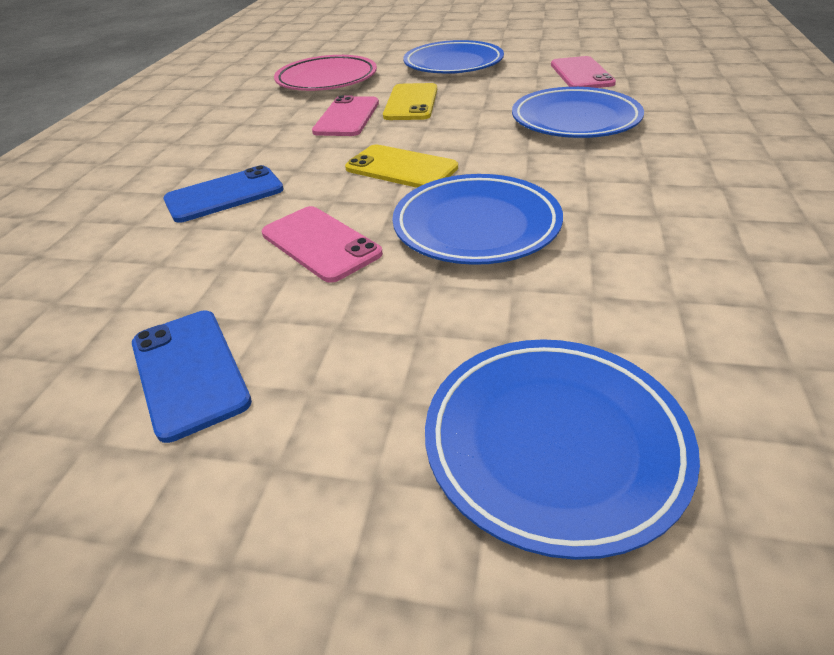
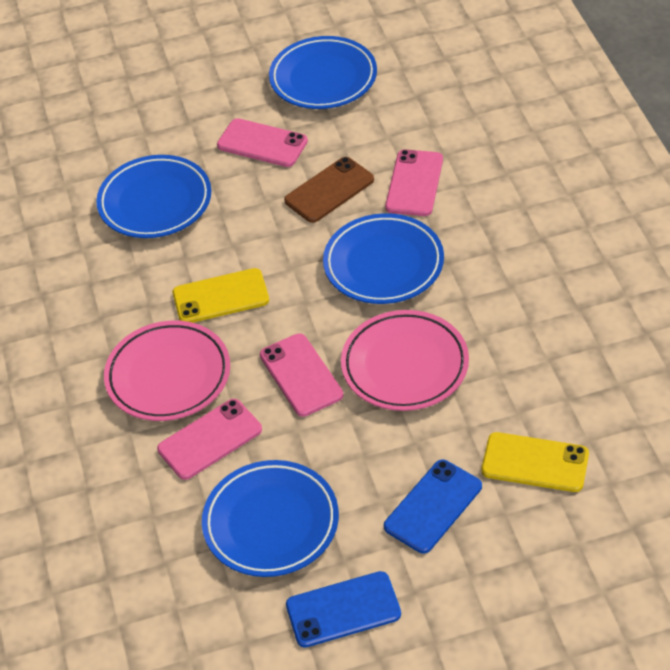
brown phone: none = 0 -> [284,157,374,223] = 1
pink phone: [262,206,383,283] [312,95,379,136] [551,56,616,88] = 3 -> [157,399,262,480] [217,118,308,167] [260,333,343,417] [385,149,443,216] = 4
pink plate: [274,55,377,91] = 1 -> [104,321,230,421] [341,310,469,411] = 2

